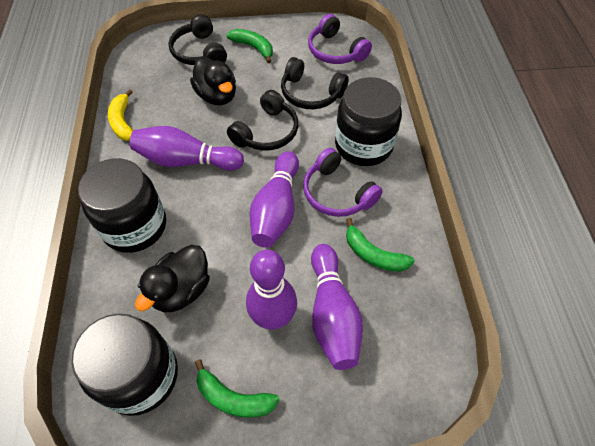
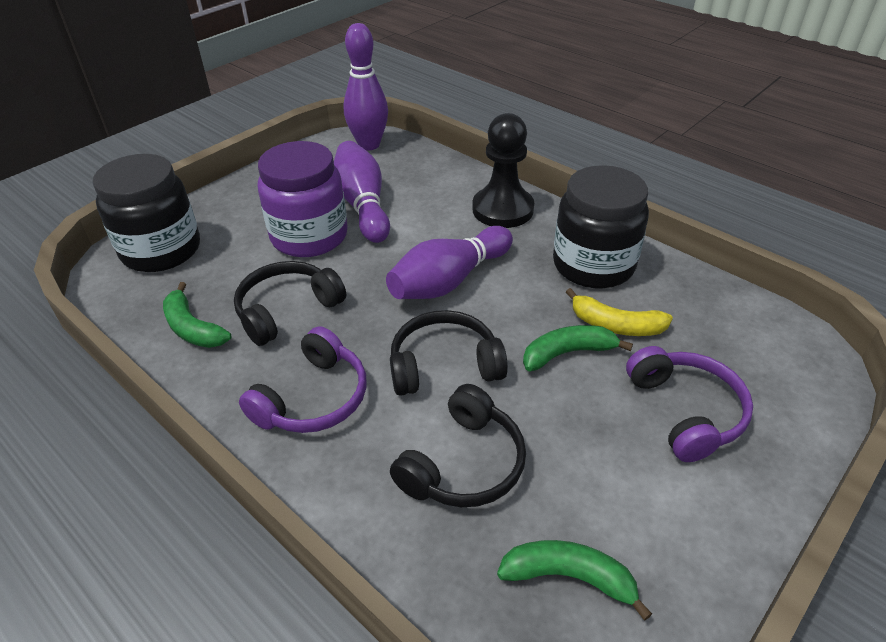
black duck: [135,244,210,312] [190,56,236,105] = 2 -> none = 0
black jar: [72,314,178,416] [78,158,166,253] [335,77,402,166] = 3 -> [93,154,200,272] [553,165,649,288] = 2
black pawn: none = 0 -> [472,113,534,228] = 1
purple bowling pin: [130,126,244,171] [246,250,297,330] [250,151,299,248] [311,244,363,370] = 4 -> [334,141,390,243] [343,23,388,150] [386,226,513,299] = 3
purple jar: none = 0 -> [258,141,348,257] = 1

